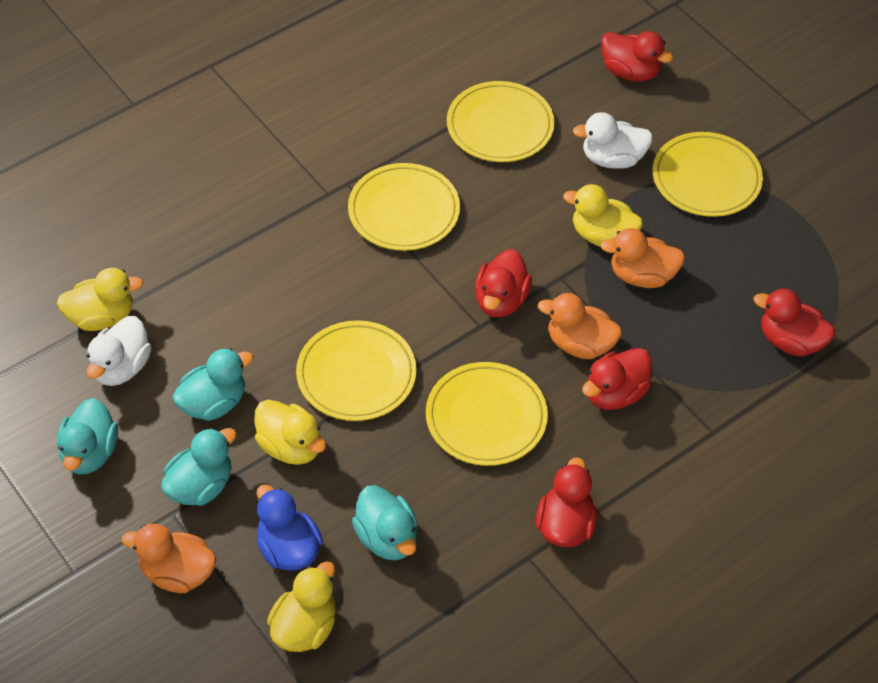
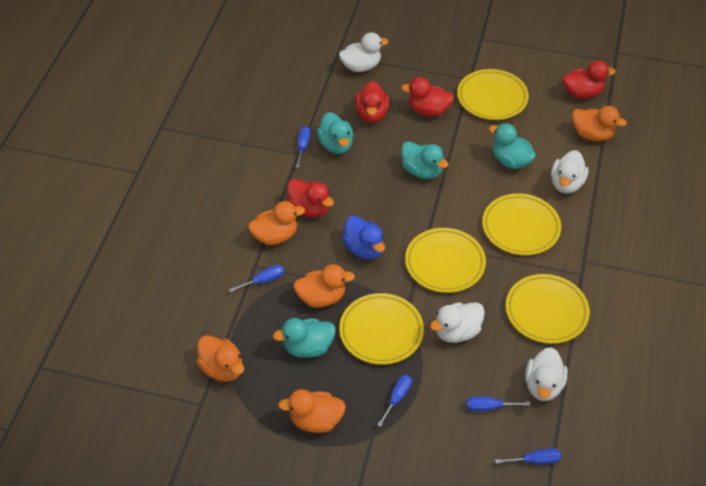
blue screwdriver: none = 0 -> [229,265,284,293] [296,127,311,168] [377,375,412,427] [466,397,530,411] [495,448,561,465] = 5
orange duck: [122,524,216,593] [538,293,622,359] [600,228,685,288] = 3 -> [197,335,244,382] [248,201,305,245] [278,389,346,433] [293,264,355,308] [572,106,627,141] = 5
red duck: [475,249,532,317] [535,457,597,547] [582,348,652,410] [601,31,673,82] [754,289,836,357] = 5 -> [287,179,334,217] [355,81,389,123] [401,77,454,116] [563,60,616,99] = 4
white duck: [87,316,151,386] [573,112,653,169] = 2 -> [339,32,389,72] [430,302,485,343] [525,347,568,401] [551,150,588,194] = 4
yellow duck: [57,268,143,331] [254,400,326,465] [267,561,336,652] [563,184,643,247] = 4 -> none = 0

